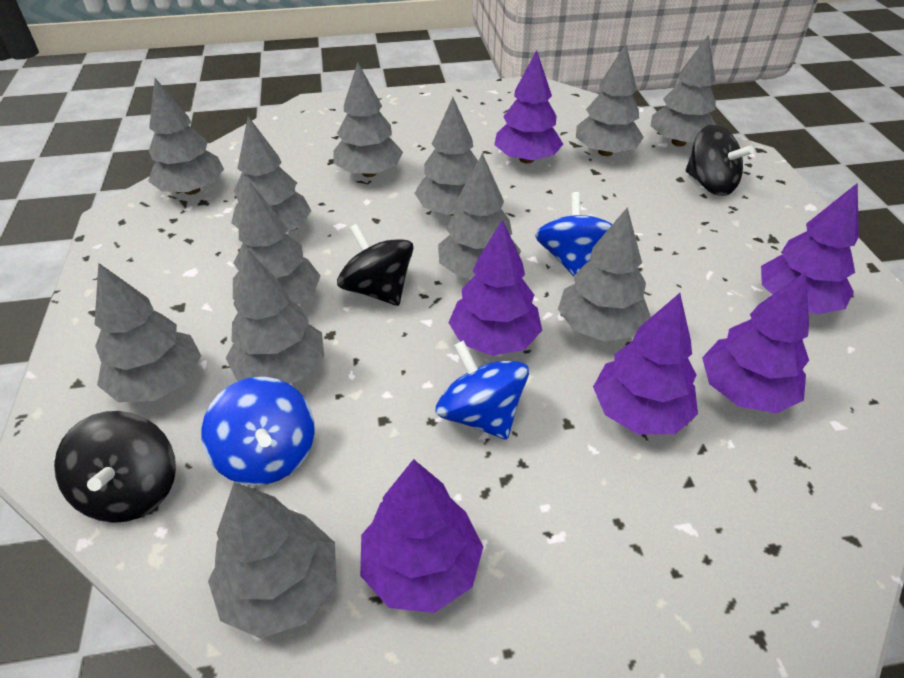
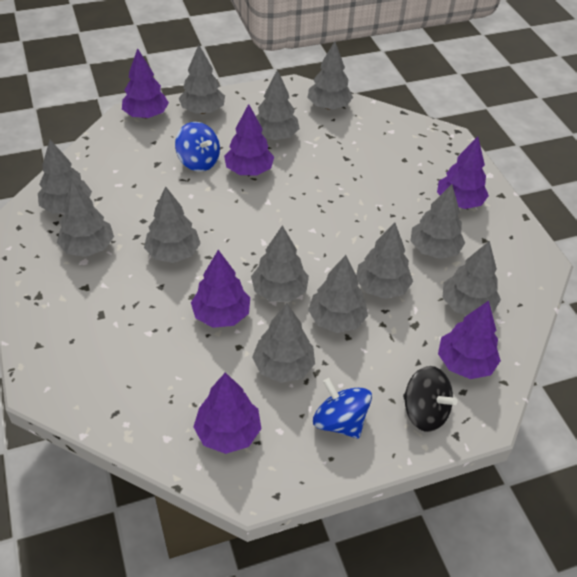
black spinning top: [54,411,176,523] [337,224,414,306] [686,124,754,196] = 3 -> [403,366,458,432] = 1
blue spinning top: [201,377,314,485] [436,340,529,440] [535,192,612,276] = 3 -> [175,122,220,172] [313,378,372,439] = 2

